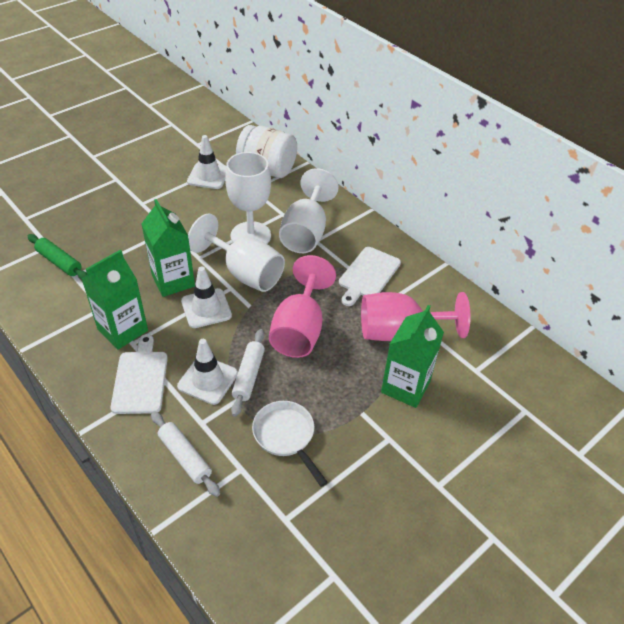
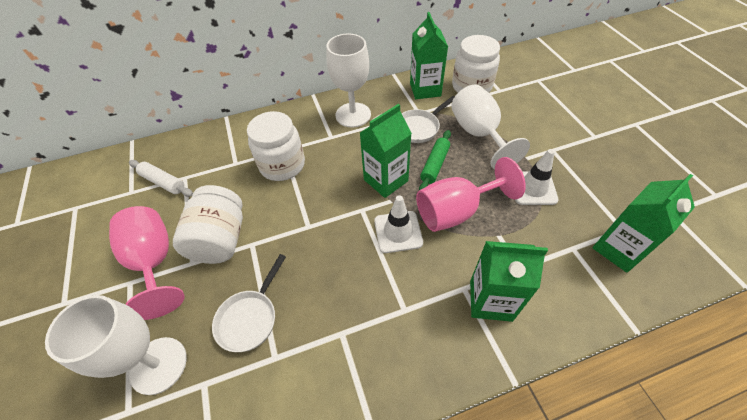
green carton: [82,250,148,350] [142,199,195,297] [381,305,444,408] = 3 -> [360,104,412,198] [410,12,448,99] [470,241,548,322] [592,174,695,273] = 4
white cutting board: [111,334,168,414] [339,247,401,306] = 2 -> none = 0
white jar: [236,125,297,178] = 1 -> [173,185,243,264] [247,111,305,181] [452,35,500,93] = 3
white pan: [252,401,328,487] = 1 -> [212,254,286,352] [402,96,455,143] = 2
white rolling pin: [151,411,220,497] [231,329,265,417] = 2 -> [129,160,193,197] = 1
white traffic cone: [177,339,238,405] [181,266,232,328] [187,135,226,189] = 3 -> [374,195,423,253] [515,149,559,205] = 2

